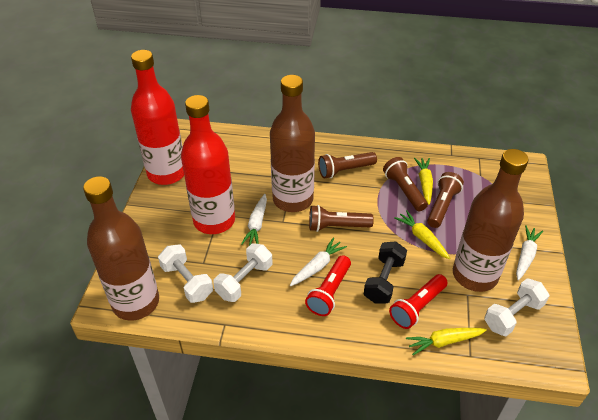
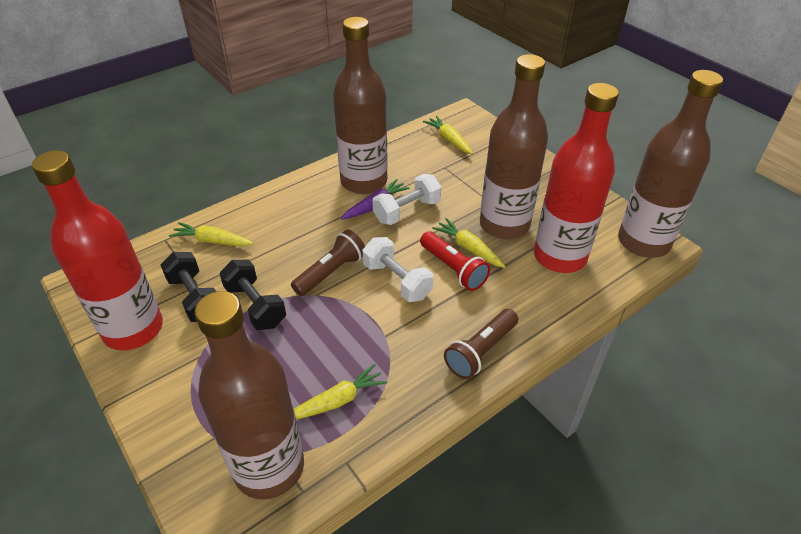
black dumbbell: [364,241,407,304] = 1 -> [161,252,216,322] [219,260,286,330] = 2
brown bottle: [83,176,159,321] [270,75,315,212] [453,149,528,292] = 3 -> [195,291,304,499] [333,17,388,194] [480,54,548,239] [618,70,723,258] = 4
brown flashlight: [309,205,374,232] [318,152,377,179] [383,157,428,211] [427,172,464,228] = 4 -> [291,230,365,296] [444,309,518,379] = 2
purple carrot: none = 0 -> [341,179,410,220] = 1
red flashlight: [305,255,351,316] [389,274,448,329] = 2 -> [420,231,490,291] = 1
white carrot: [241,194,267,246] [290,237,347,286] [516,225,543,280] = 3 -> none = 0
white dumbbell: [158,245,213,303] [213,243,272,302] [484,278,549,336] = 3 -> [363,237,433,302] [373,174,441,225] = 2
yellow carrot: [394,210,451,259] [406,328,487,355] [414,158,433,205] = 3 -> [169,222,254,246] [294,364,387,420] [423,116,473,154] [432,218,506,268] = 4

